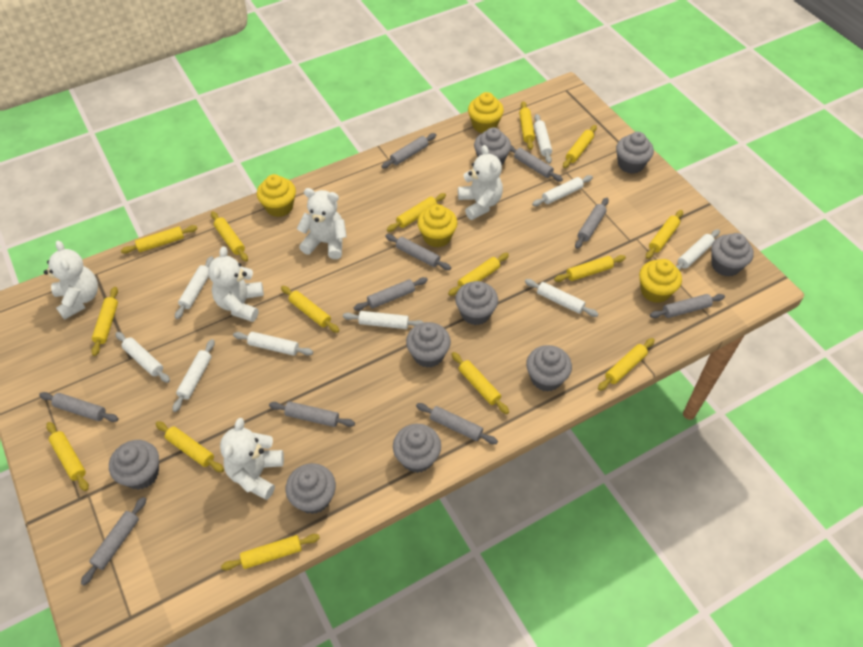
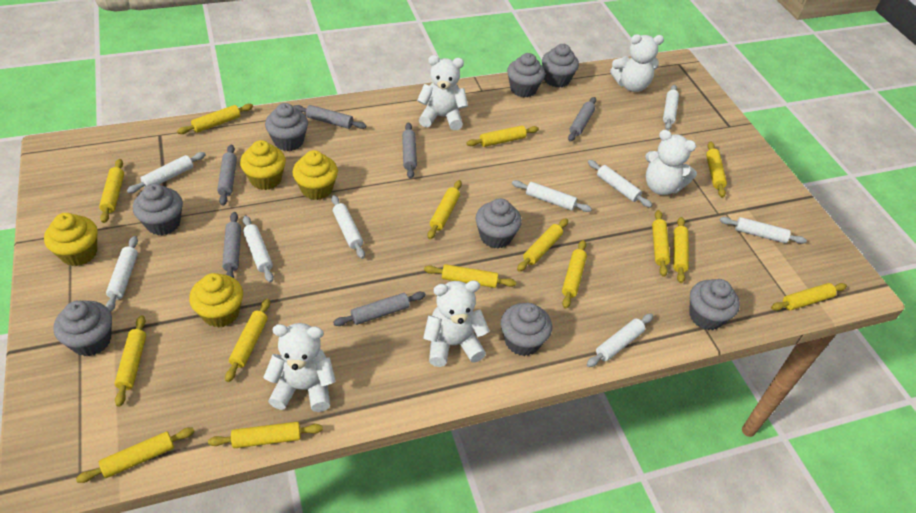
grey cupcake: [109,440,159,490] [285,463,336,514] [393,424,441,473] [406,322,451,368] [455,281,498,325] [474,127,511,165] [526,345,572,392] [616,132,654,174] [711,233,754,276] = 9 -> [54,300,112,356] [133,184,183,235] [265,103,308,151] [476,198,522,249] [501,303,552,356] [507,53,545,97] [542,44,579,88] [689,279,740,330] = 8
grey rolling pin: [39,392,119,422] [81,497,146,585] [269,401,355,427] [354,277,428,311] [381,133,436,168] [385,234,451,270] [416,403,498,444] [510,145,563,182] [575,198,609,249] [650,294,725,318] = 10 -> [217,145,237,206] [222,212,241,278] [293,105,367,129] [333,292,426,326] [402,122,417,179] [568,97,596,141] = 6

